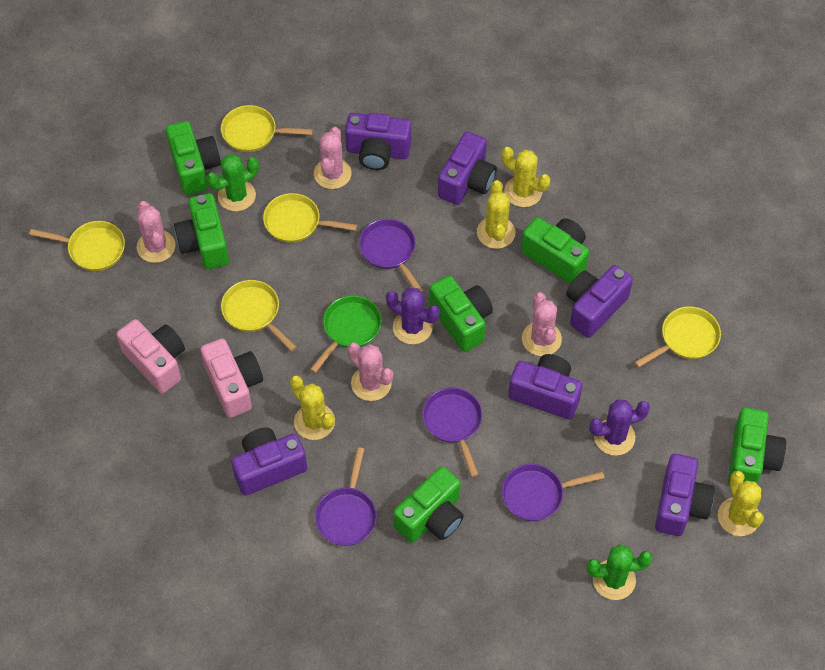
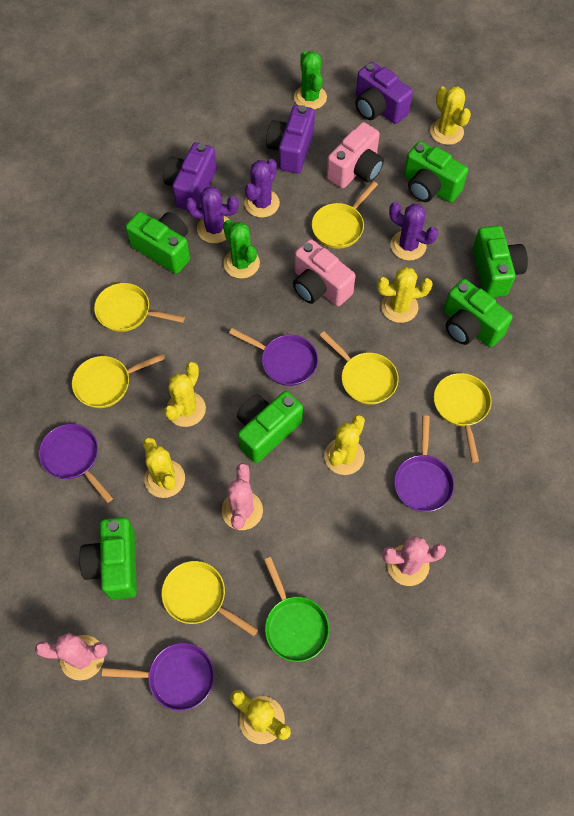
pink cactus: [137,201,176,263] [314,127,352,189] [348,342,393,401] [522,292,562,356] = 4 -> [35,633,108,681] [222,463,263,530] [382,536,446,586] = 3
purple cactus: [386,288,440,344] [589,399,650,456] = 2 -> [185,186,239,243] [244,159,280,218] [389,202,438,261] = 3
purple camera: [231,427,307,496] [345,113,411,170] [438,131,497,205] [508,354,582,420] [566,265,633,338] [655,454,715,536] = 6 -> [163,142,217,210] [266,105,315,174] [355,62,413,124] = 3
yellow cactus: [290,375,335,440] [477,180,515,249] [502,147,550,207] [718,471,764,536] = 4 -> [143,437,185,498] [164,362,206,427] [231,690,291,744] [324,415,365,475] [377,267,433,323] [430,86,471,145] = 6
yellow pan: [29,221,125,271] [221,105,313,152] [221,280,296,351] [263,193,357,243] [634,306,721,368] = 5 -> [72,353,165,408] [94,283,185,332] [162,561,258,636] [312,181,378,249] [319,331,399,405] [434,373,492,463] = 6

